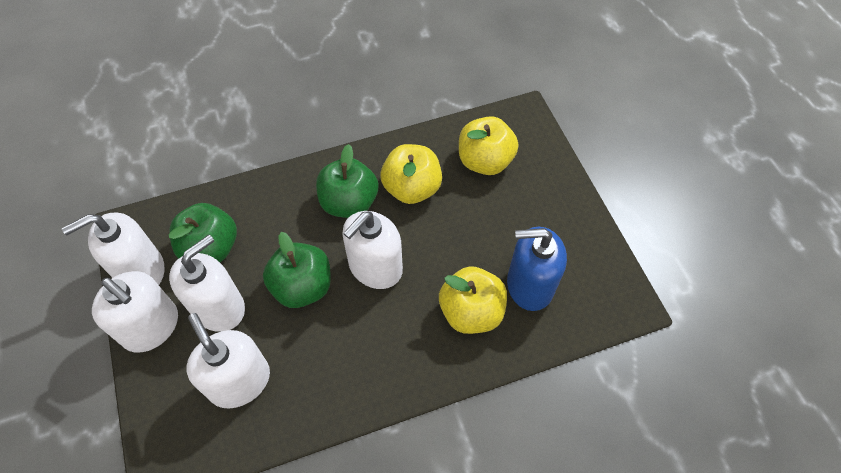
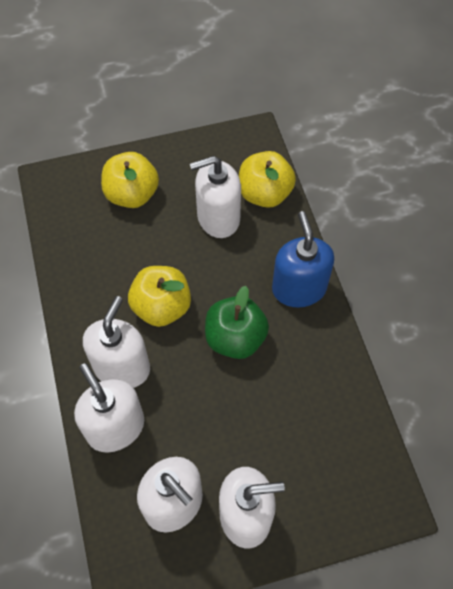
green apple: [169,203,237,262] [263,232,331,308] [316,144,378,218] = 3 -> [205,286,269,359] = 1

